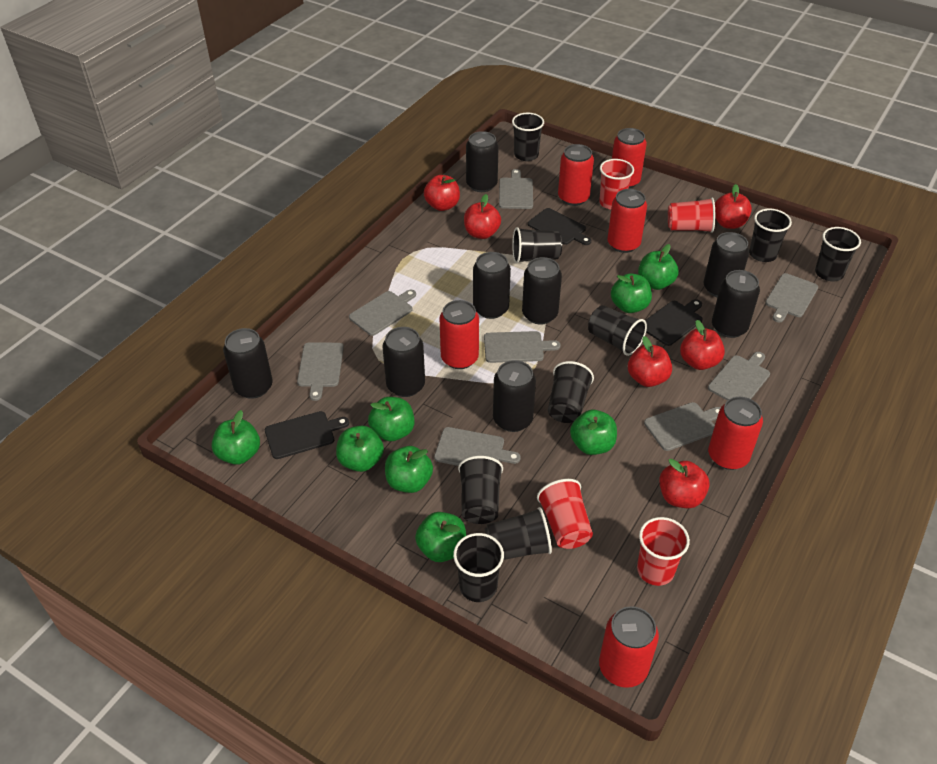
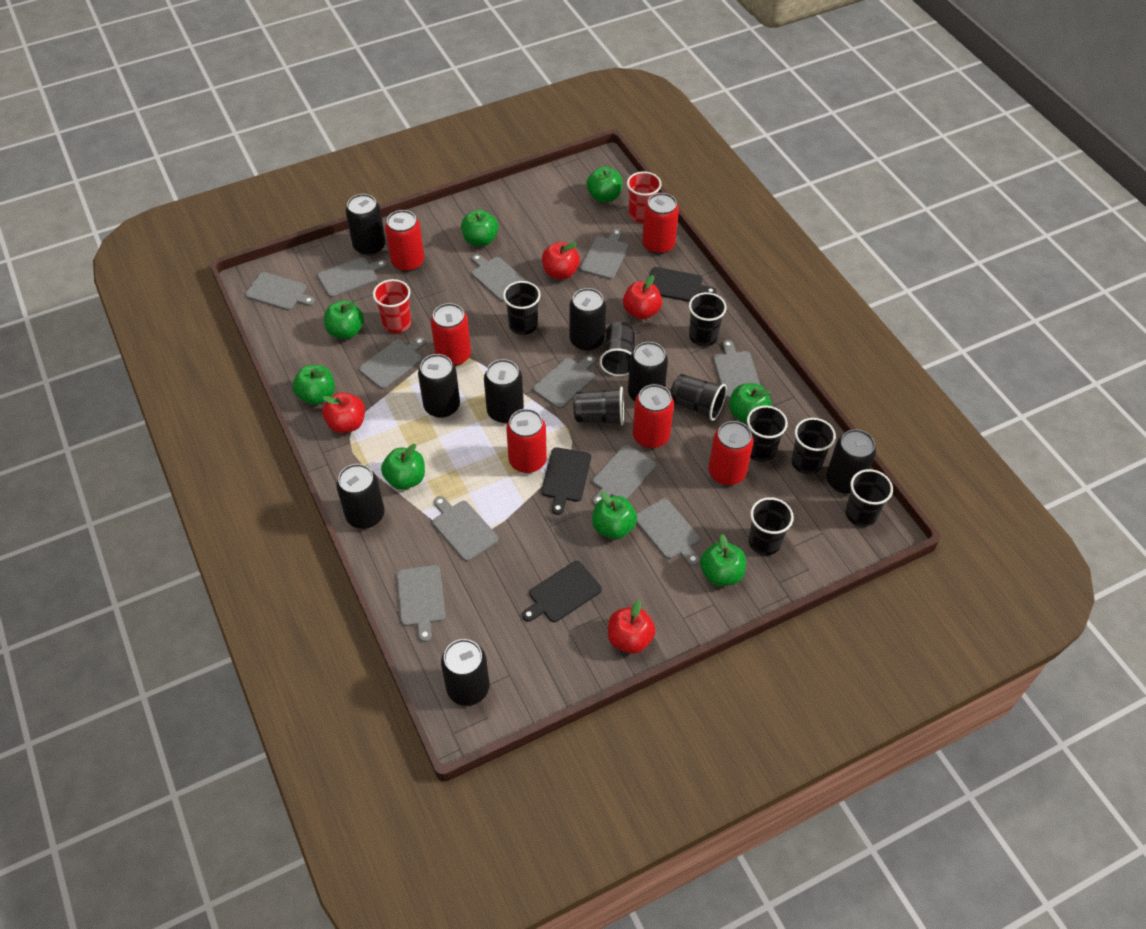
grey cutting board: [297,342,344,401] [349,290,416,336] [434,427,521,466] [484,331,561,363] [499,169,533,209] [644,402,720,451] [708,352,770,400] [765,273,818,322] = 8 -> [245,272,315,310] [317,257,387,298] [359,337,426,389] [397,565,446,642] [433,496,498,561] [471,254,528,302] [533,355,596,409] [580,229,629,279] [592,445,656,505] [636,498,700,566] [713,340,760,399] = 11
red apple: [424,175,460,211] [464,194,501,239] [628,336,672,387] [659,459,710,509] [680,320,725,370] [715,184,752,229] = 6 -> [322,392,365,433] [542,242,580,279] [608,601,656,654] [623,275,662,319] = 4
red cup: [537,479,593,549] [599,159,634,210] [637,517,690,586] [668,197,715,233] = 4 -> [373,279,411,333] [627,171,662,223] = 2

